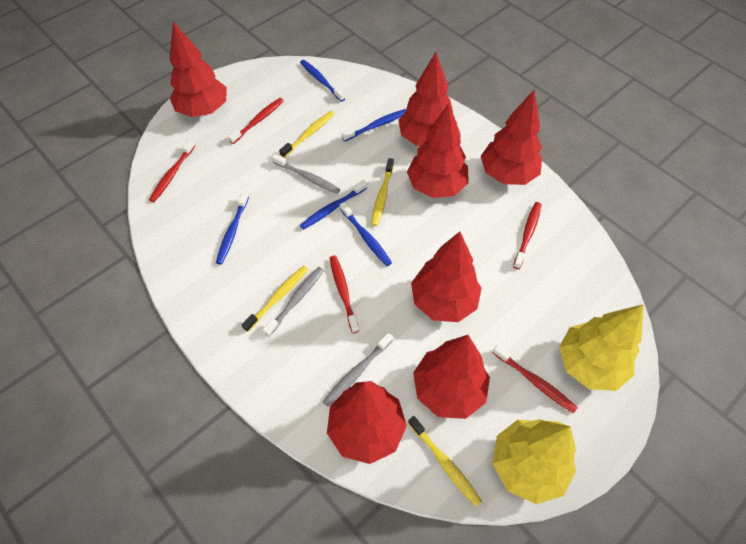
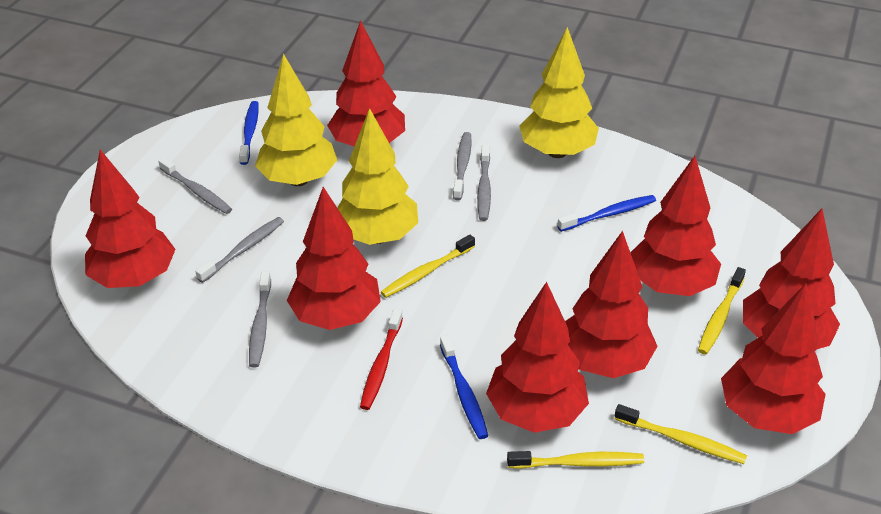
blue toothbrush: [216,191,249,265] [300,60,345,102] [300,180,367,230] [340,202,392,266] [342,109,407,142] = 5 -> [239,101,259,165] [440,335,488,439] [557,195,656,232] = 3
grey toothbrush: [263,267,324,337] [272,154,341,194] [323,332,393,407] = 3 -> [158,157,232,214] [195,217,284,283] [249,271,271,368] [453,132,472,200] [477,145,491,221] = 5
red toothbrush: [149,139,195,202] [228,98,284,144] [330,256,359,333] [493,345,578,413] [513,202,542,269] = 5 -> [360,309,403,410] = 1
red tree: [170,21,227,117] [327,381,407,464] [398,52,457,146] [407,103,469,198] [411,232,482,322] [413,335,490,419] [481,90,542,185] = 7 -> [85,150,176,288] [287,187,381,330] [327,20,405,146] [486,282,589,433] [565,231,658,378] [630,156,721,296] [721,283,826,434] [743,208,840,349] = 8
yellow tree: [492,419,576,504] [559,304,644,391] = 2 -> [255,54,337,186] [338,108,418,245] [519,27,599,158] = 3

